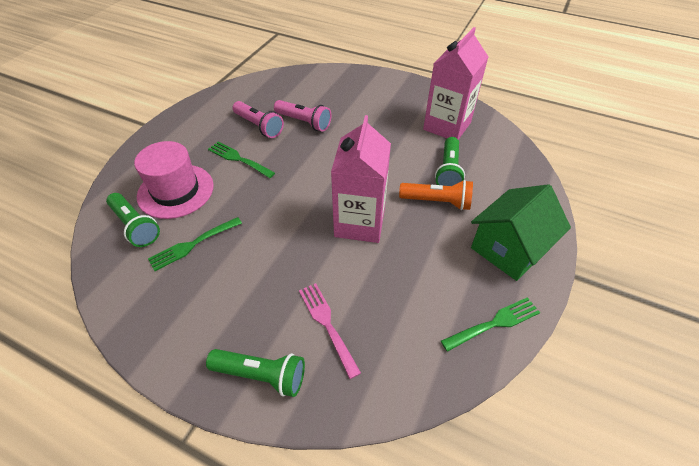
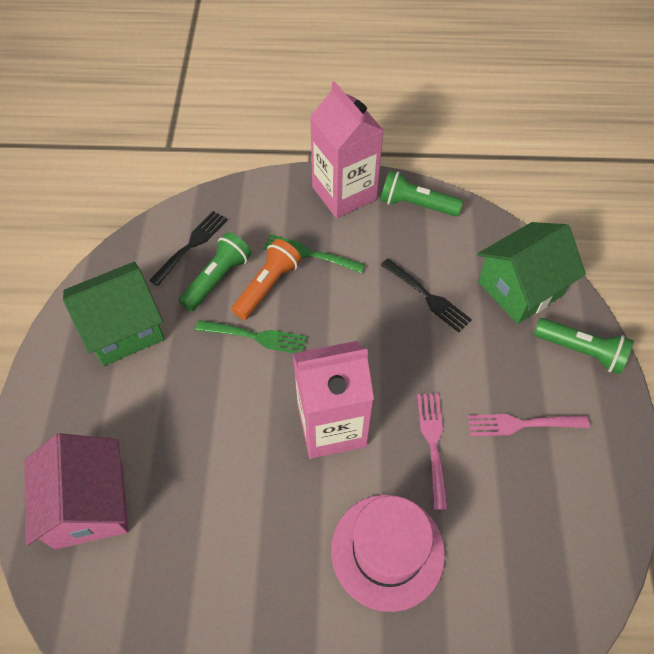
black fork: none = 0 -> [149,211,228,286] [381,258,472,332] = 2
green fork: [148,217,242,271] [208,141,275,178] [441,297,540,352] = 3 -> [195,320,307,353] [263,234,365,273] = 2
green house: [471,184,571,281] = 1 -> [63,262,165,366] [477,222,586,324] = 2
pink flashlight: [233,101,284,138] [274,100,331,132] = 2 -> none = 0
pink fork: [299,283,361,379] = 1 -> [417,394,448,510] [467,414,590,436] = 2
pink house: none = 0 -> [24,433,128,549] = 1

